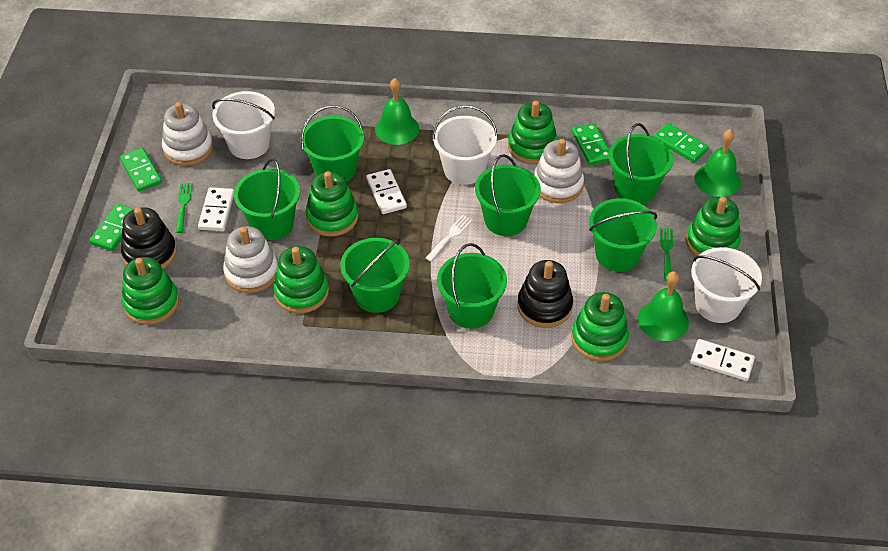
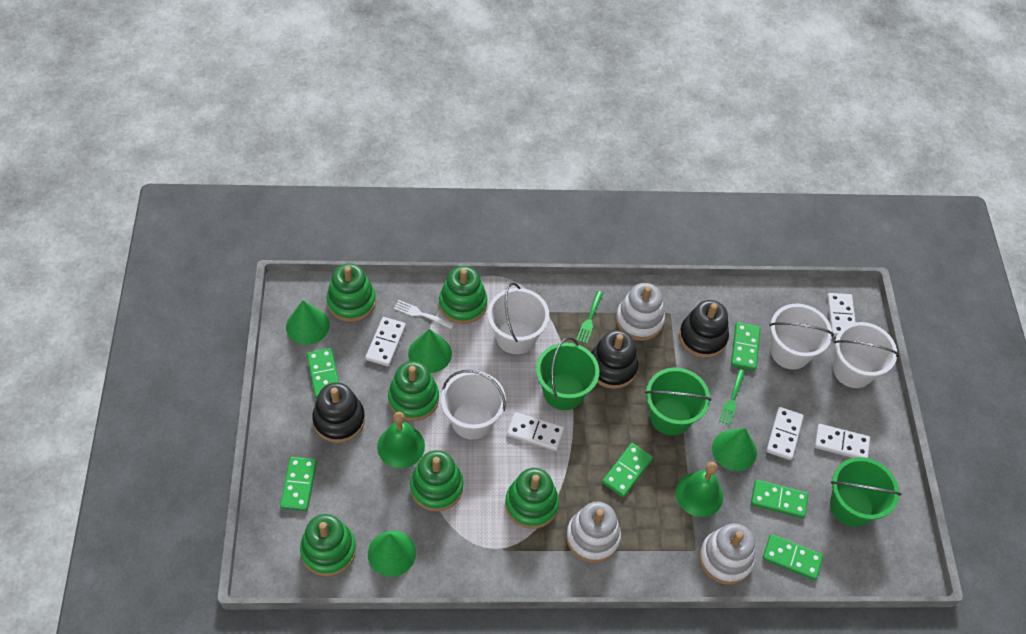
black stacking toy: [121,207,177,269] [517,260,573,328] = 2 -> [312,382,365,443] [591,330,638,389] [679,300,729,358] = 3
green bell: [375,78,419,145] [638,271,689,341] [695,129,741,197] = 3 -> [377,412,425,468] [676,462,723,517] = 2
green bucket: [234,158,300,240] [301,105,364,182] [340,238,410,313] [437,243,507,329] [475,154,541,236] [589,198,657,272] [609,123,673,204] = 7 -> [536,337,599,410] [645,368,711,436] [830,457,901,527] = 3
green cone: none = 0 -> [286,300,330,345] [368,531,416,577] [408,329,452,373] [712,428,757,471] = 4
green domino: [89,204,134,251] [120,148,162,192] [572,123,609,165] [653,123,709,163] = 4 -> [280,457,317,511] [307,348,339,398] [602,443,653,497] [731,322,761,371] [751,480,808,518] [763,534,823,580] = 6
white bucket: [212,91,275,159] [432,105,498,185] [691,247,762,323] = 3 -> [441,370,506,440] [488,283,549,354] [769,304,834,370] [833,322,899,388] = 4
white domino: [198,187,234,231] [366,169,407,214] [690,339,755,381] = 3 -> [365,317,406,366] [507,412,564,451] [766,407,804,460] [815,424,870,458] [827,293,855,337] = 5

